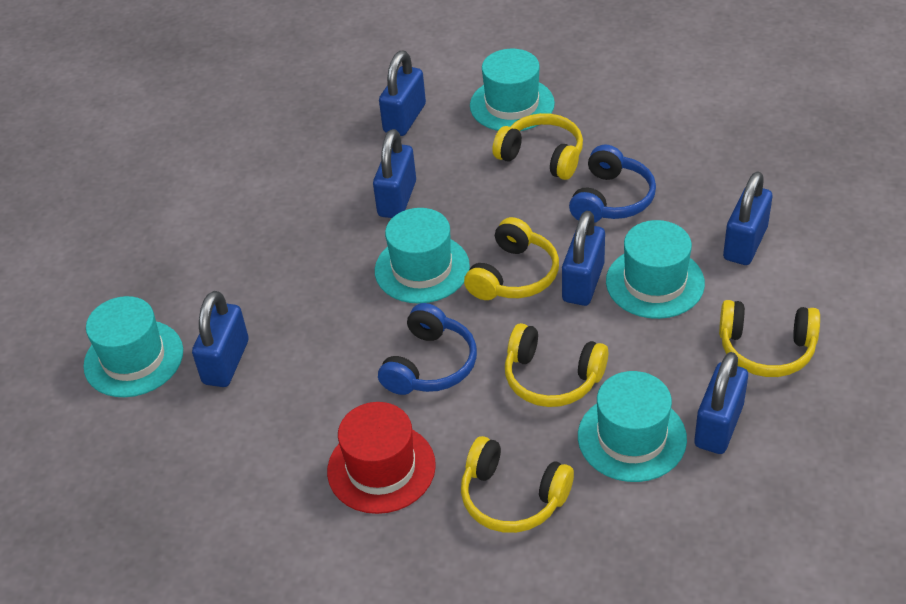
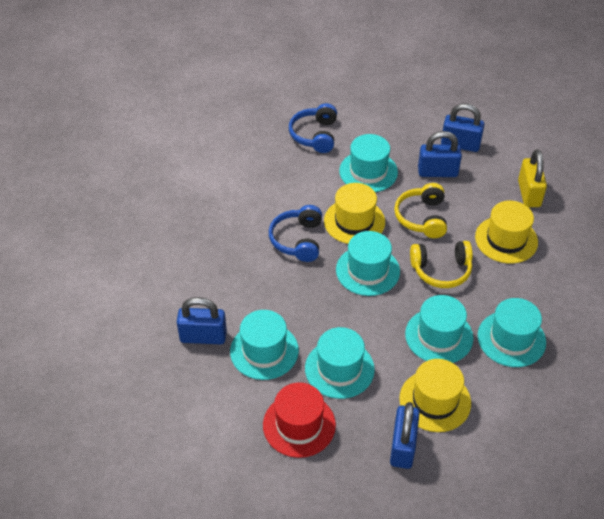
blue padlock: [192,291,249,387] [373,129,416,218] [379,51,426,136] [562,211,605,306] [694,352,748,454] [723,171,772,265] = 6 -> [177,297,227,344] [390,402,420,469] [418,131,462,177] [441,103,485,152] = 4
turquoise hat: [83,296,183,397] [375,208,470,304] [470,49,555,131] [578,371,687,482] [606,220,705,319] = 5 -> [230,310,299,380] [305,327,375,399] [336,231,400,296] [339,134,398,192] [405,295,473,363] [478,298,546,367] = 6
yellow hat: none = 0 -> [324,183,385,244] [399,359,471,432] [475,201,538,264] = 3
yellow headphones: [461,436,574,533] [464,217,559,300] [492,113,583,180] [505,323,608,407] [719,300,820,377] = 5 -> [394,183,447,238] [410,241,473,288] = 2
yellow padlock: none = 0 -> [518,149,547,207] = 1

